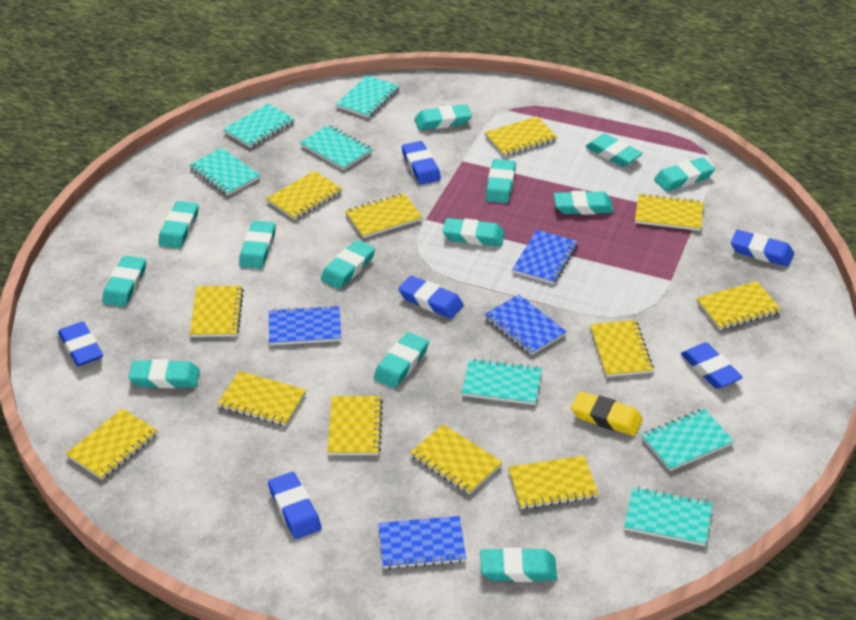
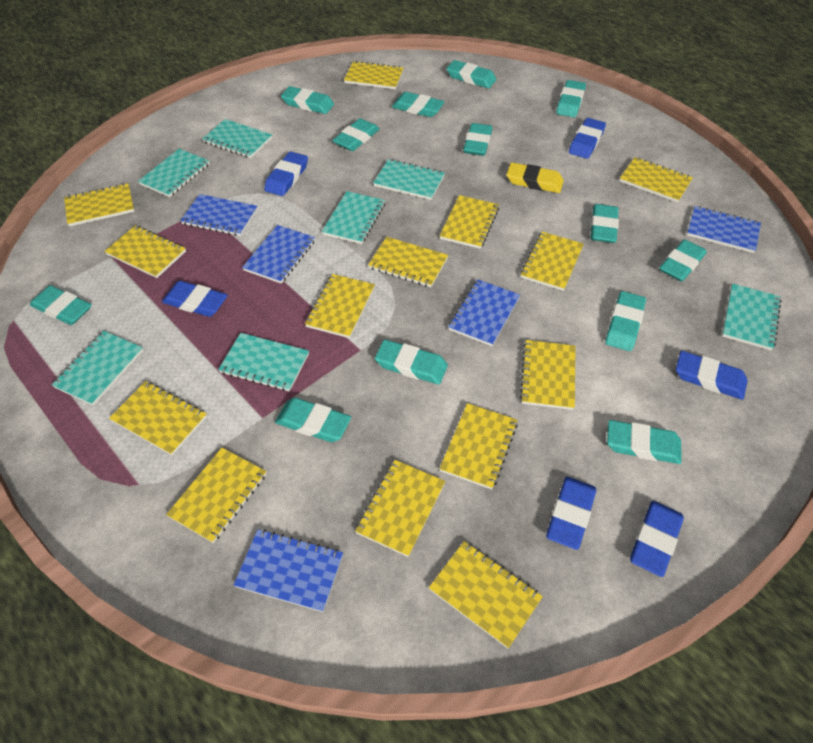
blue notebook: [269,305,341,345] [378,516,466,569] [484,295,567,355] [512,230,578,284] = 4 -> [180,194,257,236] [234,529,343,612] [242,225,315,284] [448,280,520,346] [687,206,761,253] = 5
yellow notebook: [66,408,158,480] [190,286,244,337] [217,371,306,426] [266,171,343,220] [327,396,383,455] [345,193,422,238] [410,424,503,495] [484,116,557,157] [508,456,599,509] [590,320,654,377] [635,193,704,231] [697,281,781,330] = 12 -> [64,183,134,226] [104,225,186,278] [109,381,207,455] [166,448,266,543] [305,274,375,338] [344,61,404,89] [355,460,446,557] [368,237,448,287] [429,541,543,649] [439,195,499,249] [439,403,518,489] [520,232,584,291] [520,340,575,410] [619,157,693,203] = 14

